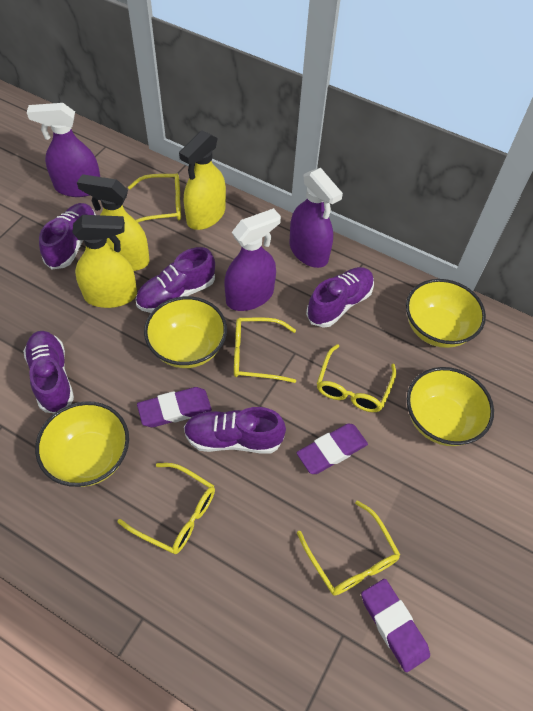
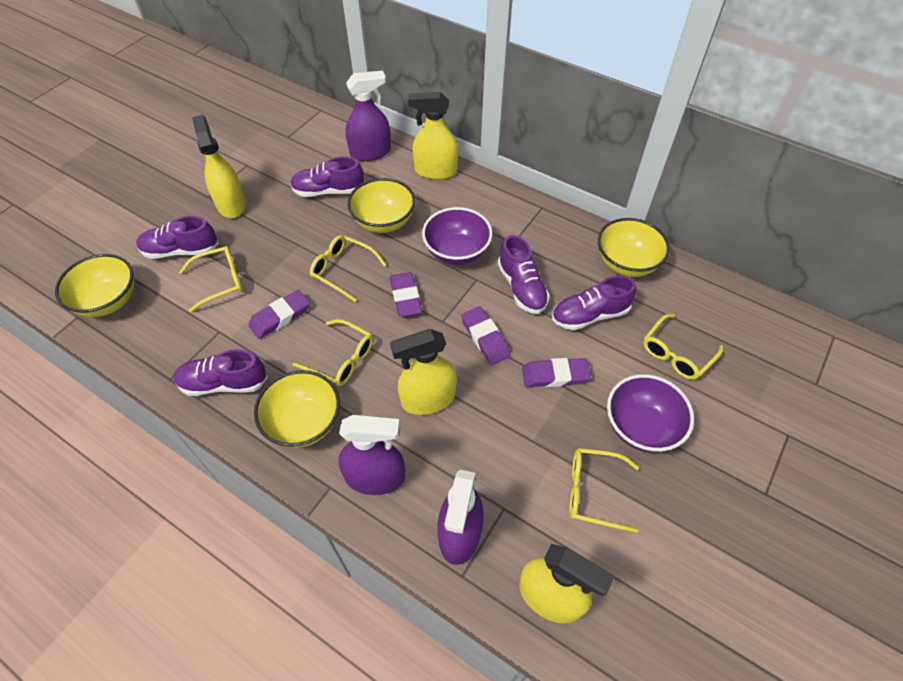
purple bowl: none = 0 -> [422,207,492,265] [607,374,694,452] = 2
purple eraser: [137,387,212,427] [297,423,368,474] [361,579,430,672] = 3 -> [248,290,310,339] [390,272,422,317] [461,306,511,365] [522,358,591,387] = 4
yellow spray bottle: [72,215,137,308] [77,174,150,271] [179,130,226,230] = 3 -> [192,115,246,218] [390,329,457,415] [408,92,458,180] [519,544,615,624] = 4

